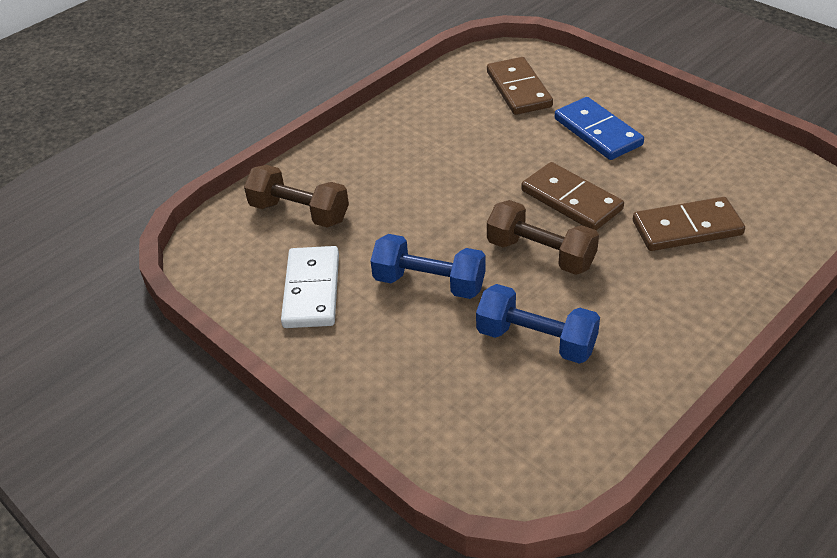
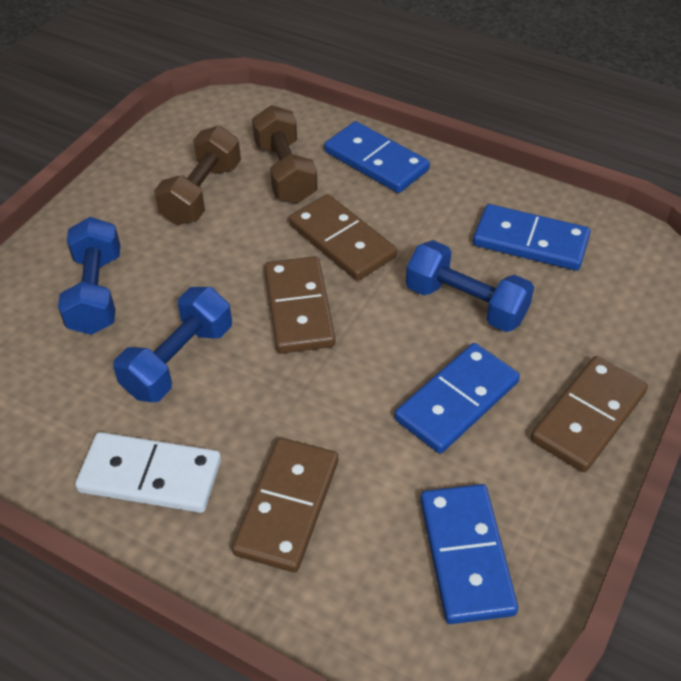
blue domino: [555,97,644,160] = 1 -> [324,121,430,193] [394,343,520,454] [420,484,518,624] [473,204,591,271] = 4
blue dumbbell: [371,234,486,299] [476,284,600,364] = 2 -> [58,217,120,335] [113,287,232,402] [406,240,534,332] = 3
brown domino: [487,57,553,115] [521,162,624,230] [633,197,745,251] = 3 -> [232,438,338,572] [264,256,335,354] [289,194,397,281] [531,356,648,472] = 4

